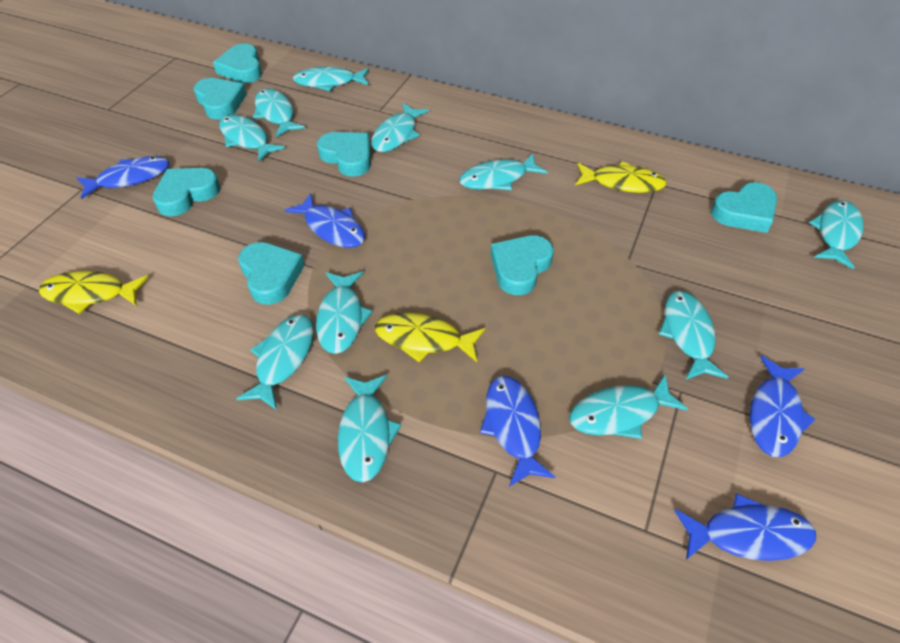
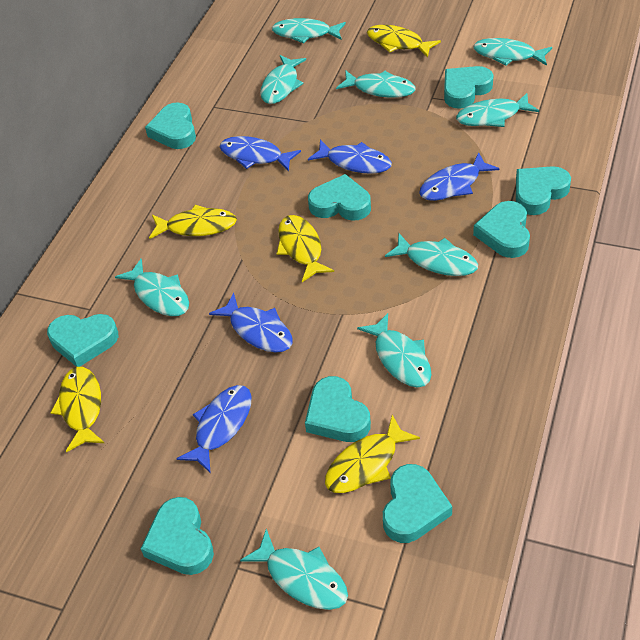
turquoise fish: [219,115,285,162] [236,315,314,410] [253,88,305,137] [293,67,369,91] [316,272,373,354] [338,375,401,483] [371,103,429,152] [459,153,547,190] [569,374,688,439] [659,291,728,380] [809,200,863,269] = 11 -> [115,259,189,316] [240,529,348,610] [260,55,306,104] [272,18,346,44] [336,70,416,98] [357,313,431,387] [385,234,478,276] [456,93,539,127] [473,38,552,66] = 9
turquoise heart: [152,168,220,216] [194,78,247,120] [213,44,262,83] [238,242,305,305] [317,132,371,177] [491,235,554,295] [711,182,777,233] = 7 -> [47,314,118,367] [141,497,214,575] [145,102,196,149] [305,376,371,442] [308,174,371,221] [383,464,452,543] [444,66,493,109] [473,201,530,258] [516,166,571,215] = 9
yellow fish: [39,271,149,314] [375,313,485,362] [575,161,667,193] = 3 -> [51,367,104,452] [149,205,237,239] [277,215,334,282] [325,415,420,493] [367,25,441,58] = 5

